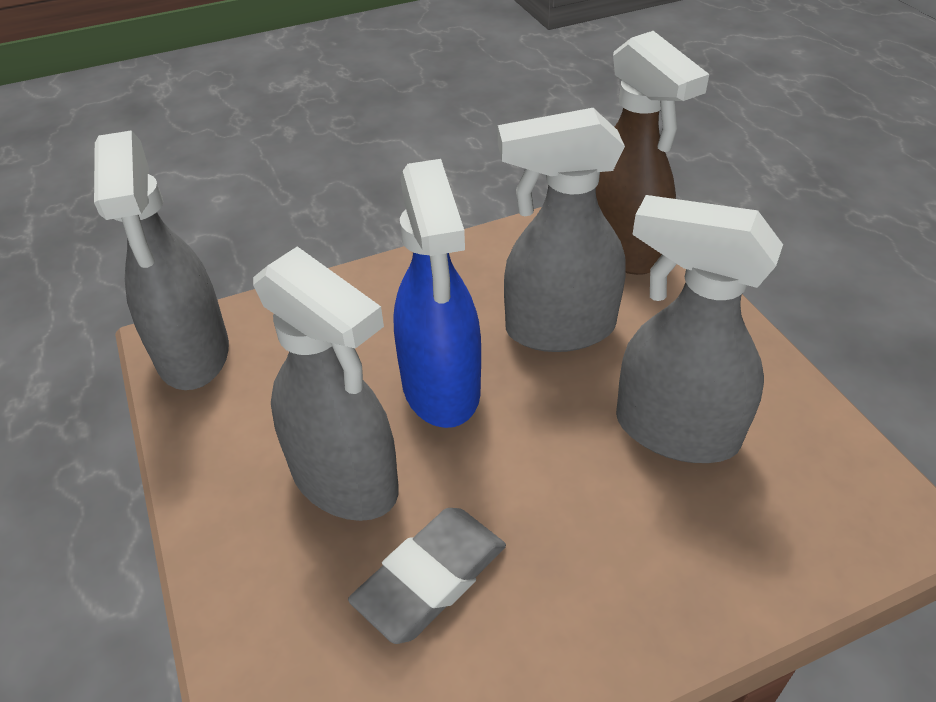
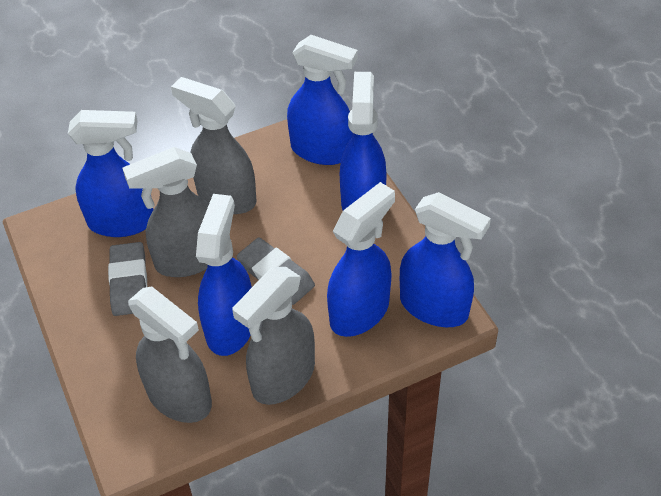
blue spray bottle: [393,159,481,428] = 1 -> [68,110,153,237] [196,194,252,356] [287,35,358,165] [327,182,395,337] [340,72,387,210] [400,192,491,327] = 6
brown spray bottle: [596,31,709,275] = 1 -> none = 0
grey eraser: [348,508,506,644] = 1 -> [108,242,147,316] [237,238,315,305] = 2

